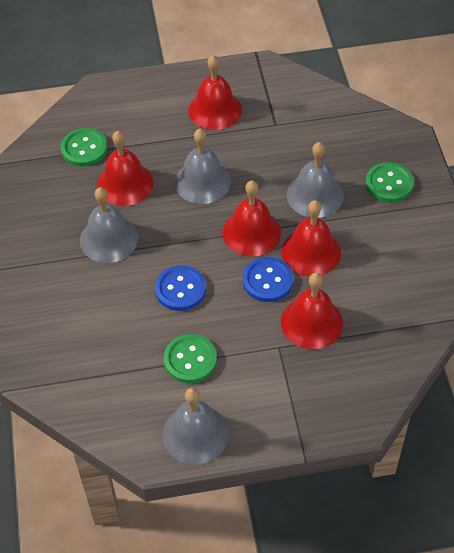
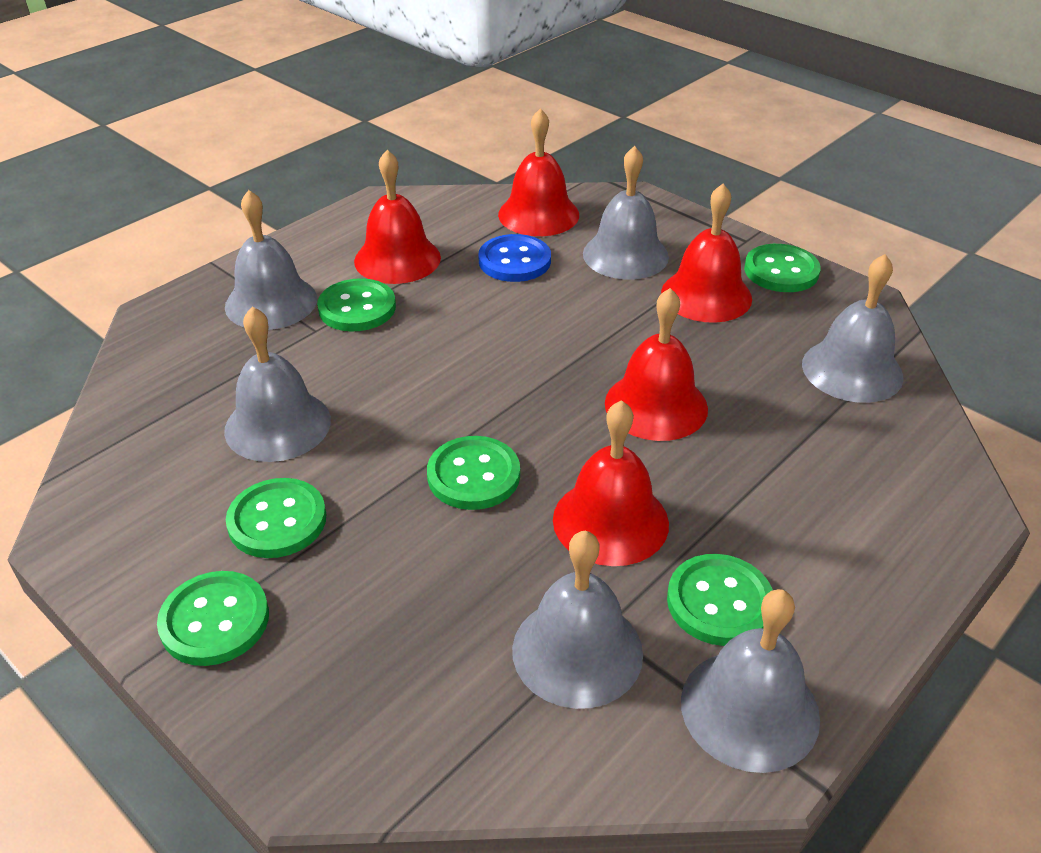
blue button: [155,265,206,311] [243,257,293,302] = 2 -> [478,234,551,282] = 1
green button: [61,128,108,167] [164,334,217,383] [365,162,414,203] = 3 -> [157,571,269,666] [226,478,326,558] [317,278,396,332] [427,436,520,510] [667,554,773,646] [744,244,821,292] = 6
grey bell: [80,187,138,263] [162,388,229,465] [174,129,231,204] [286,142,344,218] = 4 -> [224,307,331,462] [225,190,317,330] [512,531,643,709] [583,146,669,280] [681,589,820,773] [802,254,904,403] = 6

